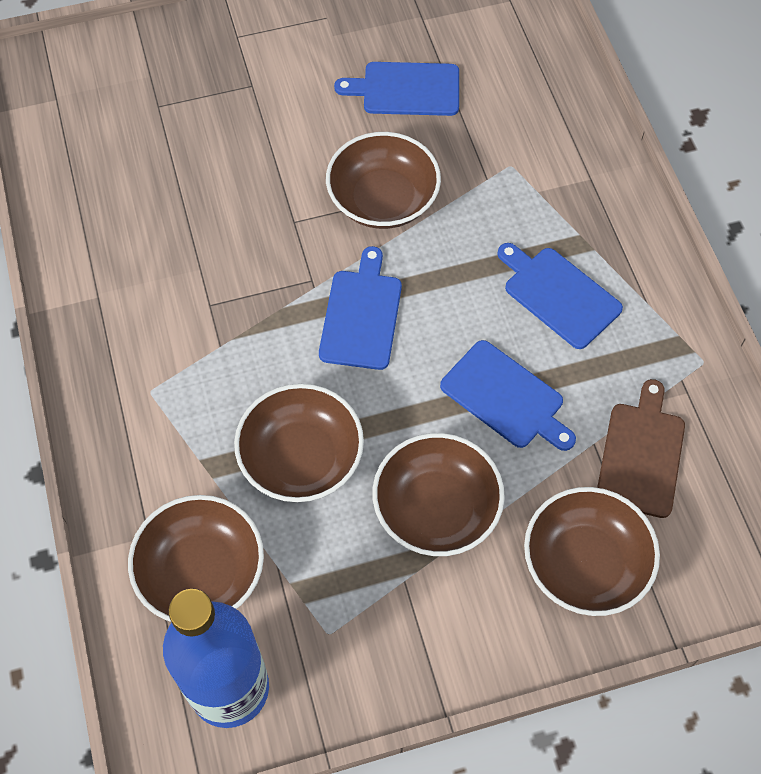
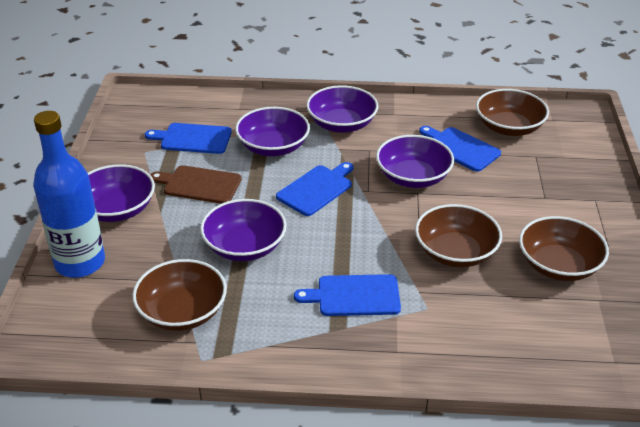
brown bowl: [128,495,264,622] [234,384,364,502] [326,132,441,229] [373,433,505,556] [524,487,660,616] = 5 -> [132,259,227,331] [415,204,502,267] [476,89,549,136] [519,216,609,281] = 4
purple bowl: none = 0 -> [88,164,155,222] [200,199,287,261] [235,107,310,156] [306,85,378,133] [376,135,454,188] = 5

